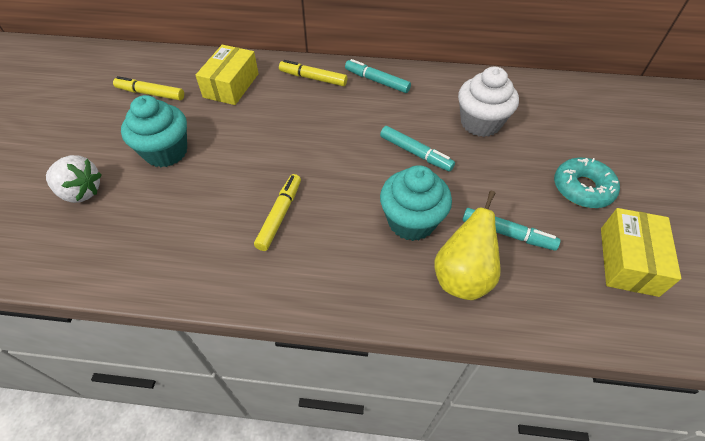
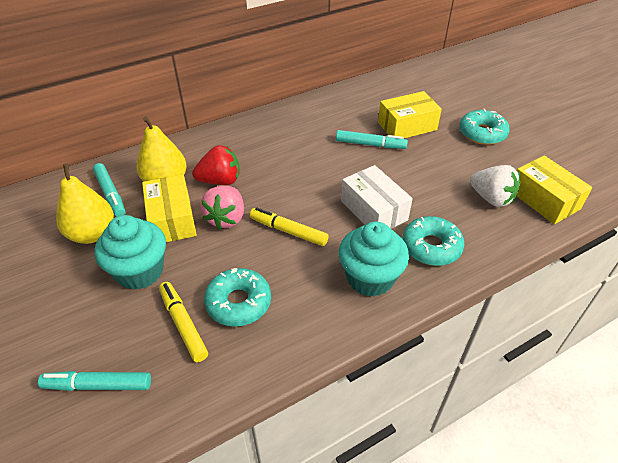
pink strawberry: none = 0 -> [200,186,244,230] = 1
red strawberry: none = 0 -> [192,145,239,185] = 1
turquoise donut: [554,158,620,208] = 1 -> [204,268,271,327] [402,216,464,266] [459,109,510,145] = 3
white box: none = 0 -> [341,165,413,229] = 1
white cupcake: [458,67,519,137] = 1 -> none = 0
yellow box: [196,45,259,105] [601,208,681,297] = 2 -> [142,174,197,242] [378,91,442,138] [517,155,593,224] = 3
yellow marker: [113,76,184,100] [254,174,301,251] [279,60,347,86] = 3 -> [159,282,208,362] [250,208,328,246] = 2
yellow pear: [434,191,500,300] = 1 -> [56,164,114,244] [137,116,187,182] = 2

